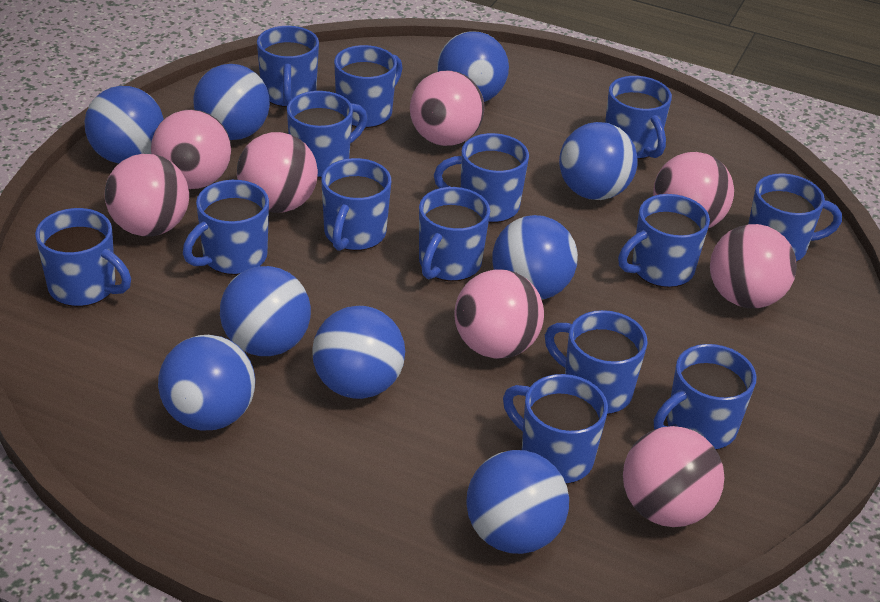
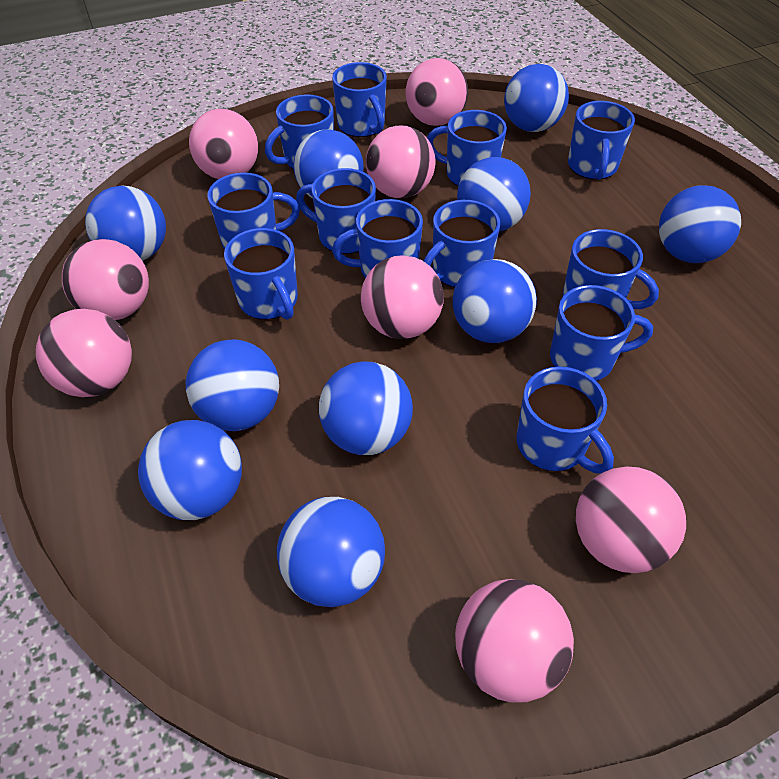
blue ball: [85,86,164,163] [158,335,255,431] [193,64,270,140] [220,266,311,356] [312,306,405,399] [437,31,509,102] [466,450,569,554] [492,215,578,300] [559,122,638,200] = 9 -> [85,186,166,261] [138,420,242,520] [186,340,279,431] [277,497,385,607] [293,129,364,198] [319,361,413,455] [453,259,537,343] [457,157,531,232] [504,64,569,132] [659,185,741,263] = 10
blue mug: [35,208,131,307] [183,180,269,275] [257,26,319,107] [287,91,367,178] [321,158,391,251] [334,45,403,128] [419,187,490,281] [434,133,529,223] [503,374,608,484] [545,310,648,415] [605,76,672,159] [618,194,710,288] [654,344,757,450] [748,173,842,262] = 14 -> [207,172,300,250] [224,228,298,320] [265,94,334,170] [296,168,376,254] [332,62,387,137] [332,199,423,278] [423,200,500,288] [427,110,507,186] [516,366,614,474] [550,285,653,381] [563,229,659,309] [568,101,635,180] = 12

